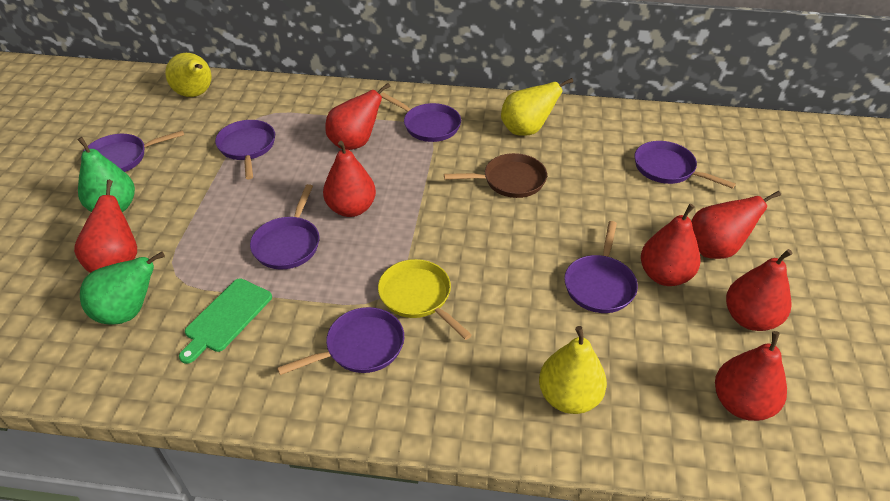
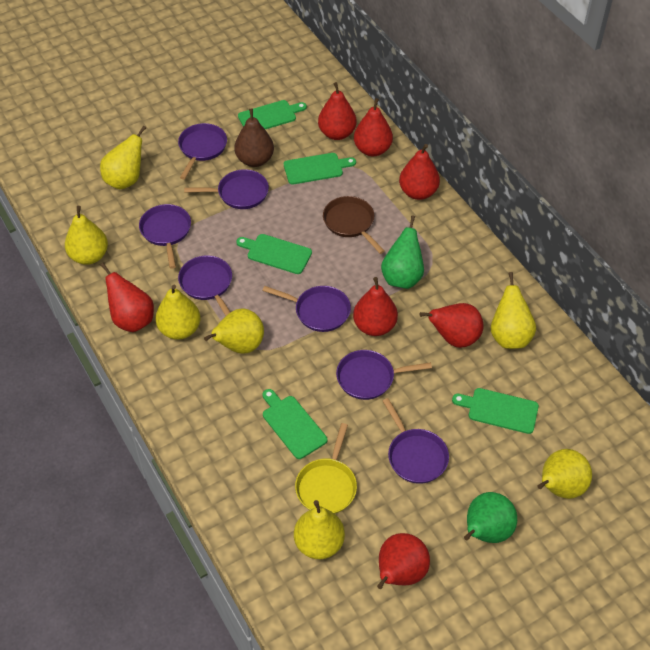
brown pear: none = 0 -> [234,109,274,167] = 1
green cutting board: [179,278,272,364] = 1 -> [236,234,312,274] [238,100,307,129] [263,389,327,459] [284,153,356,184] [452,388,539,434] = 5
yellow pear: [165,53,212,97] [501,78,573,136] [539,326,607,414] = 3 -> [65,206,108,265] [100,126,146,189] [155,285,200,340] [204,309,264,354] [294,500,345,559] [491,272,536,349] [537,449,592,499] = 7

